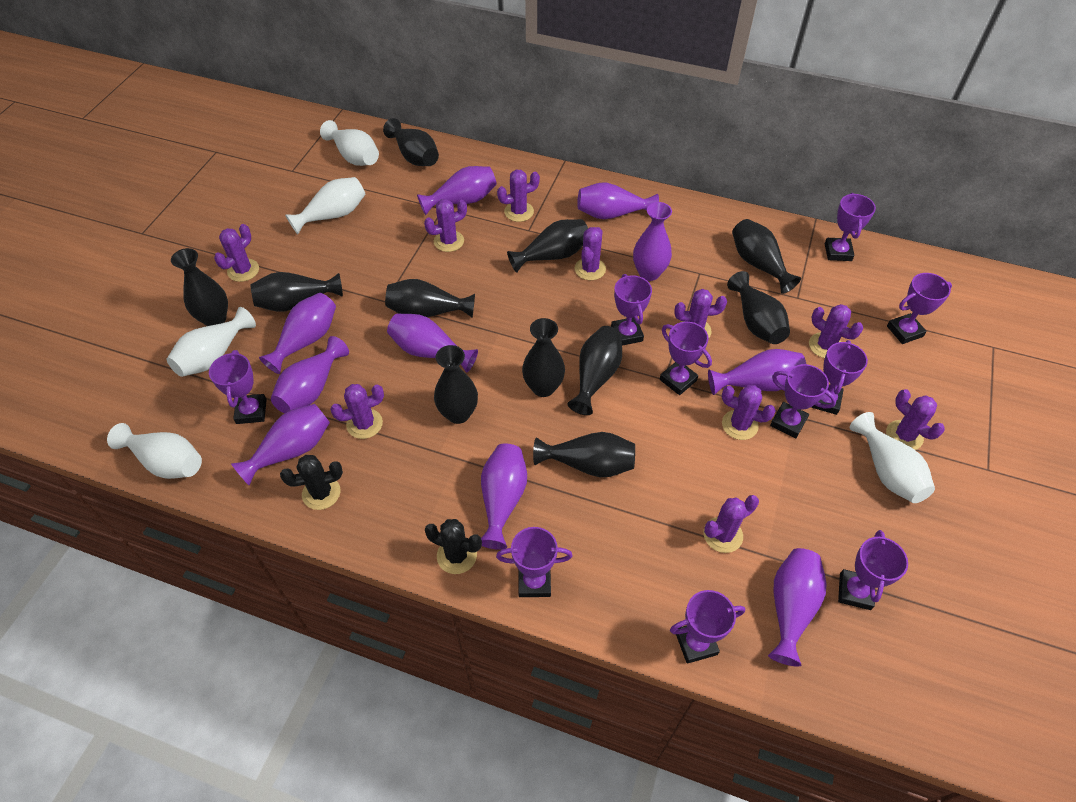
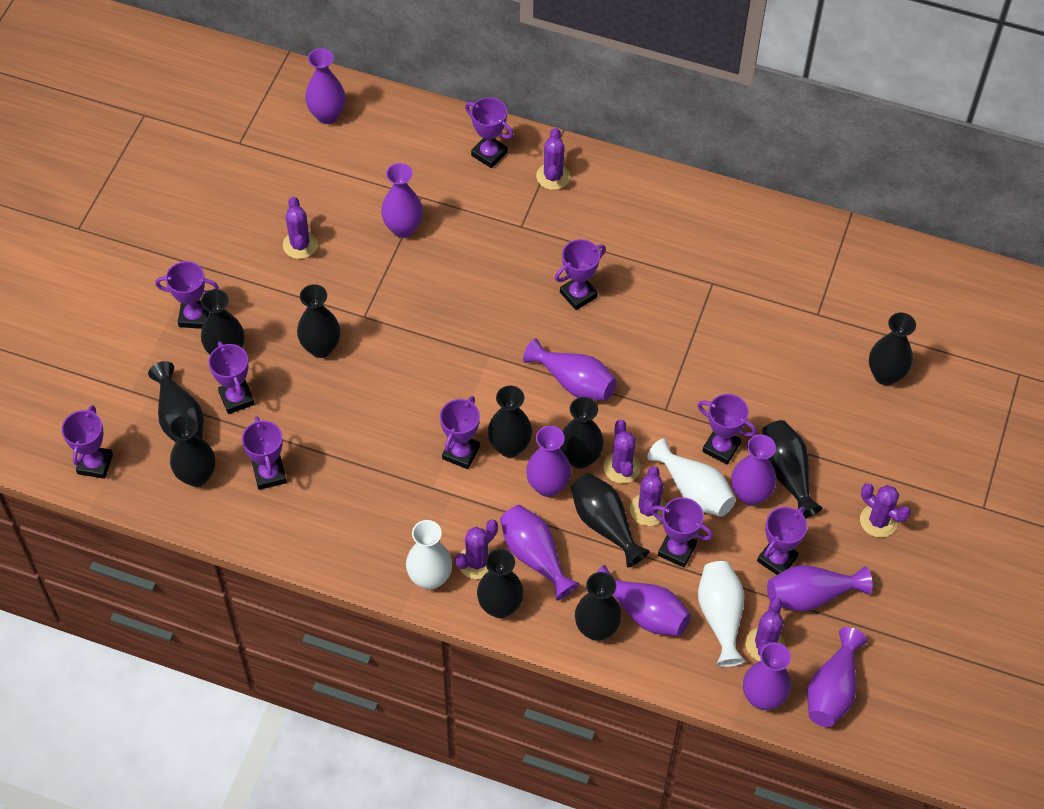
black cactus: [280,455,343,510] [425,519,482,574] = 2 -> none = 0
purple cactus: [214,224,259,282] [330,384,384,439] [424,199,467,252] [497,170,540,222] [574,227,606,280] [674,289,727,338] [703,495,759,553] [722,385,776,440] [809,304,863,358] [886,389,945,450] = 10 -> [283,196,318,259] [455,520,498,579] [536,128,570,190] [603,420,641,484] [630,466,666,526] [746,598,785,661] [860,483,911,538] = 7
white vase: [107,423,202,479] [167,307,256,377] [285,177,366,234] [320,120,379,166] [850,412,935,503] = 5 -> [406,520,452,590] [647,438,736,517] [698,561,745,667] = 3

